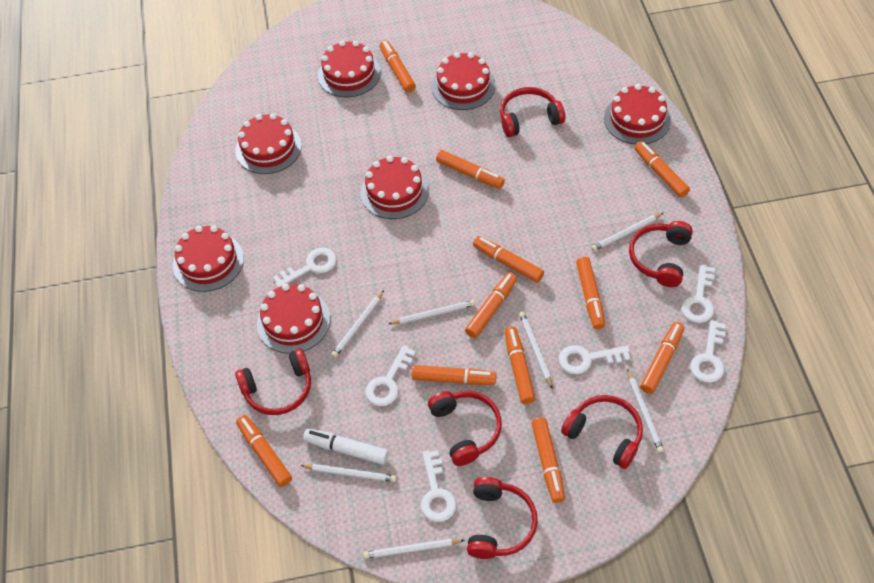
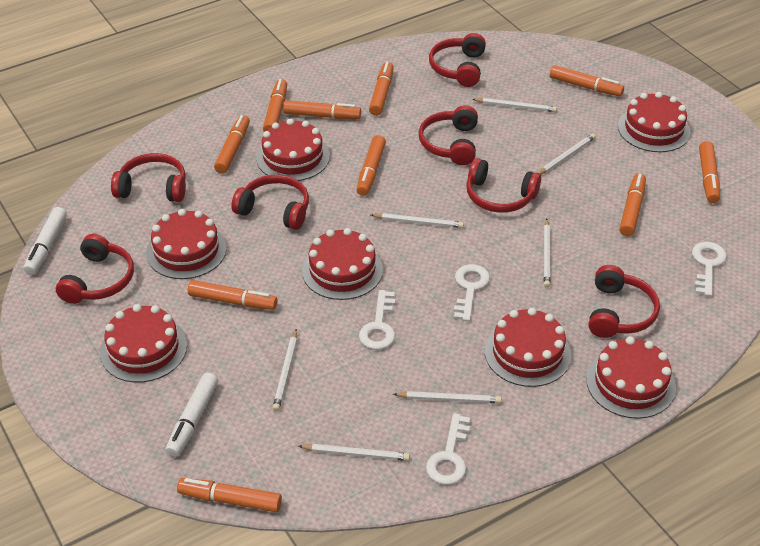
orange marker: [236,415,292,487] [380,40,416,93] [412,365,497,385] [436,150,505,189] [465,272,517,338] [473,236,544,283] [504,327,535,404] [531,417,565,503] [576,257,605,330] [634,141,690,198] [640,322,684,394] = 11 -> [177,478,282,512] [188,280,278,310] [214,115,250,174] [263,79,287,132] [283,100,361,119] [356,135,386,196] [369,62,394,116] [550,65,624,96] [619,173,646,236] [699,141,720,203] = 10
red headphones: [235,348,311,415] [428,391,502,466] [467,477,538,559] [500,87,565,137] [561,395,643,469] [629,221,693,287] = 6 -> [56,234,134,304] [111,153,186,202] [231,175,309,230] [419,105,478,165] [429,33,486,87] [466,158,541,213] [588,265,660,338] = 7
white key: [273,248,336,288] [365,345,416,406] [421,450,456,522] [559,345,631,374] [681,264,715,323] [690,320,726,383] = 6 -> [359,290,395,350] [426,413,470,485] [454,264,490,321] [692,242,727,297] = 4
white marker: [303,428,388,465] = 1 -> [23,207,67,275] [166,373,218,457] = 2

